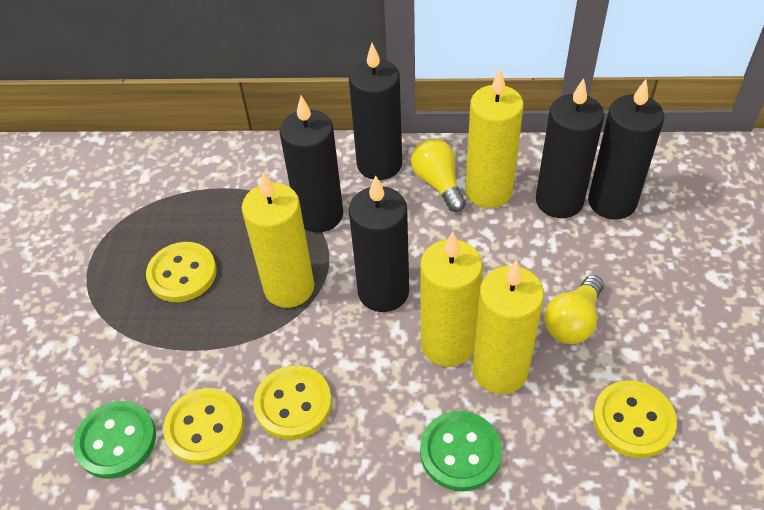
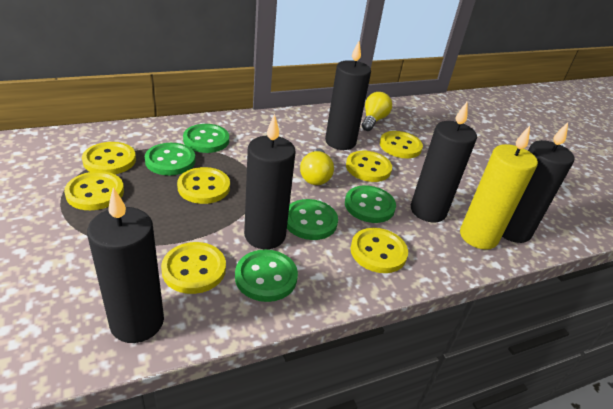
green button: [73,401,156,479] [420,411,502,491] = 2 -> [145,143,196,175] [183,124,229,153] [235,249,298,302] [287,199,338,240] [345,185,396,223] = 5
yellow button: [146,242,217,302] [163,388,244,465] [253,366,332,440] [593,380,677,458] = 4 -> [64,171,124,210] [82,142,136,174] [161,242,226,294] [177,167,230,204] [346,151,392,182] [351,228,408,273] [380,131,423,159] = 7
yellow candle: [242,172,314,308] [420,232,482,367] [465,69,524,208] [473,260,544,394] = 4 -> [460,126,538,250] = 1

